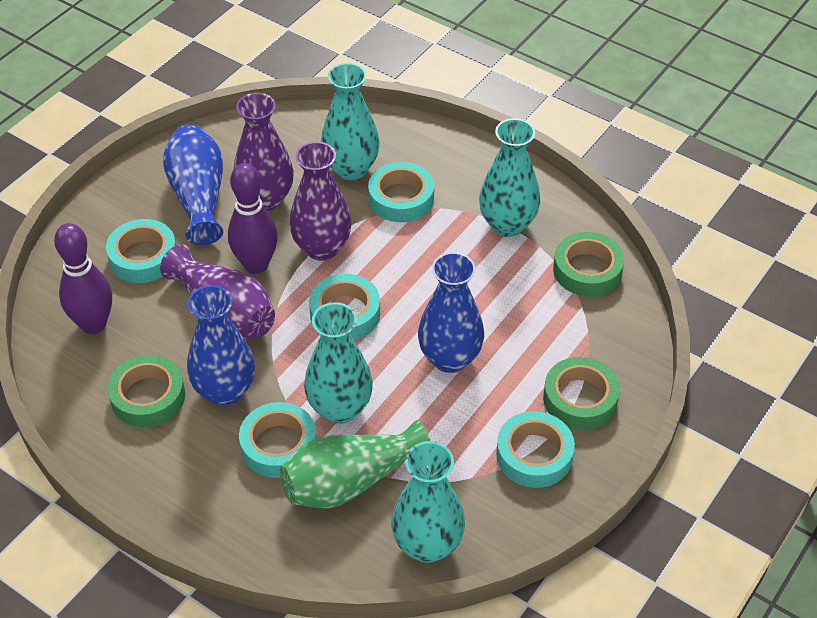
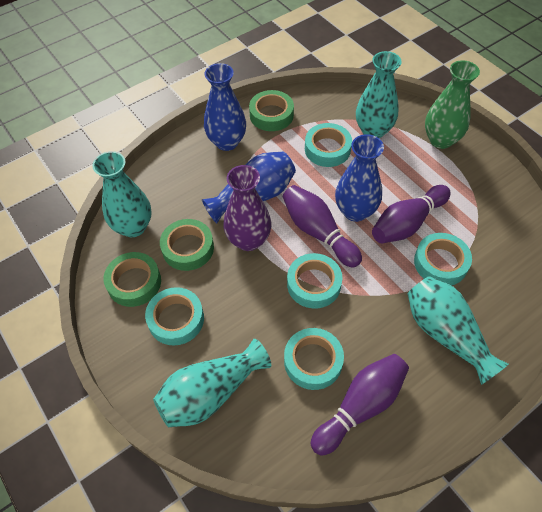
purple bowling pin: [54,223,112,334] [228,163,278,274] = 2 -> [283,185,362,268] [311,354,409,456] [372,185,451,243] = 3
purple vase: [160,244,275,339] [234,93,294,211] [289,141,352,261] = 3 -> [223,165,271,251] = 1

